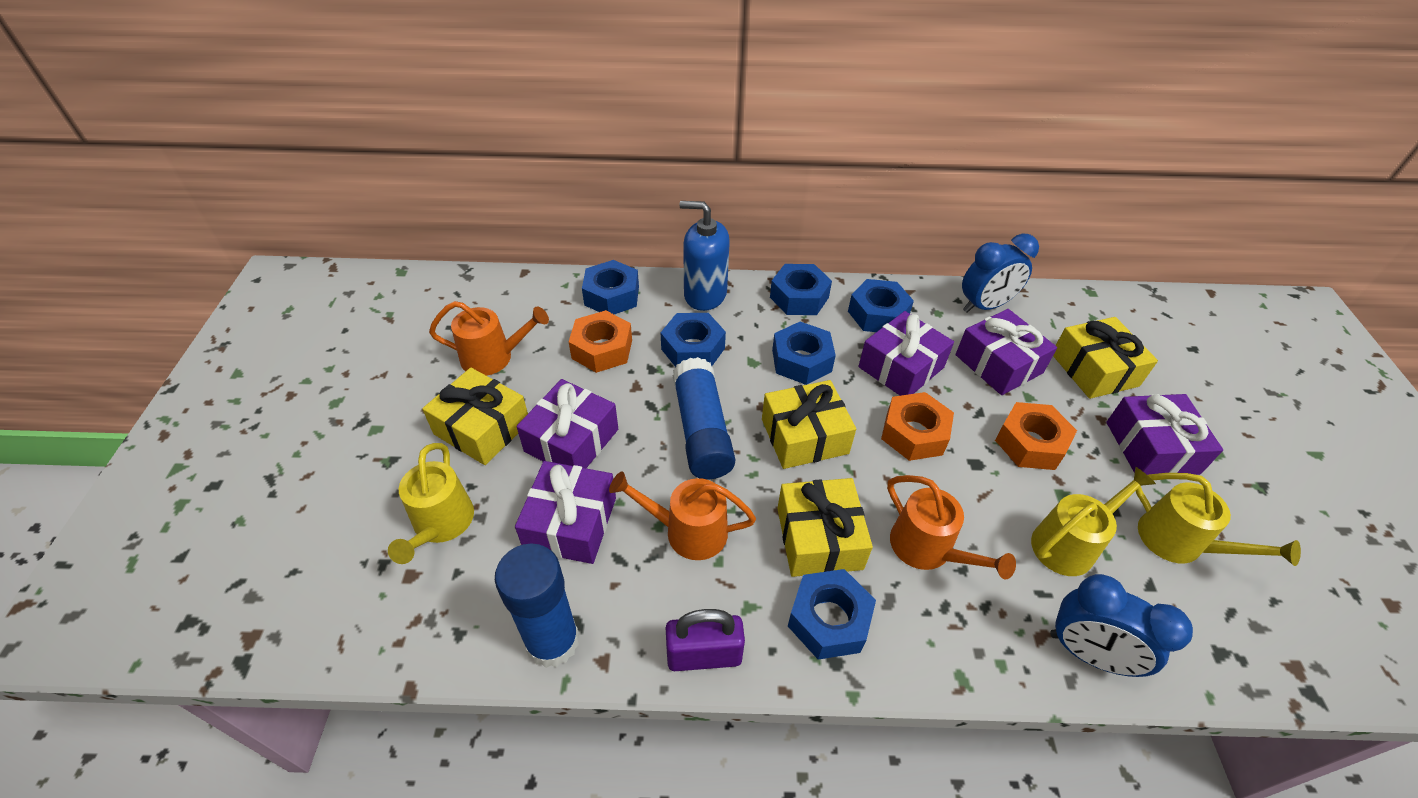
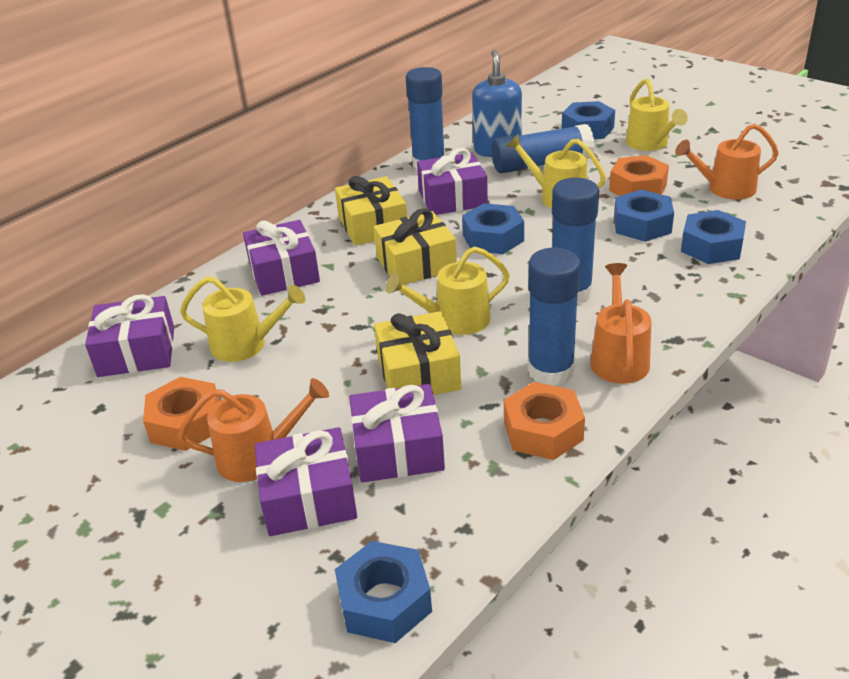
blue clock: [962,233,1039,313] [1050,574,1193,677] = 2 -> none = 0
blue glue stick: [495,543,579,668] [673,357,735,479] = 2 -> [406,67,445,170] [492,124,595,173] [528,248,581,386] [552,178,599,304] = 4
blue nut: [582,260,639,314] [661,313,726,367] [770,264,832,315] [772,321,836,385] [788,569,876,660] [848,279,914,332] = 6 -> [335,541,432,643] [462,203,524,254] [562,101,615,139] [614,189,674,242] [681,210,746,264] = 5
purple padlock: [666,609,745,671] = 1 -> none = 0
yellow gift: [422,368,528,465] [762,380,856,469] [777,478,873,577] [1053,317,1158,399] = 4 -> [335,176,407,246] [374,208,457,285] [374,311,461,395] = 3
yellow watering can: [388,443,474,564] [1031,467,1156,576] [1136,473,1301,566] = 3 -> [180,276,305,362] [386,246,510,335] [506,135,606,208] [626,78,688,151] = 4

